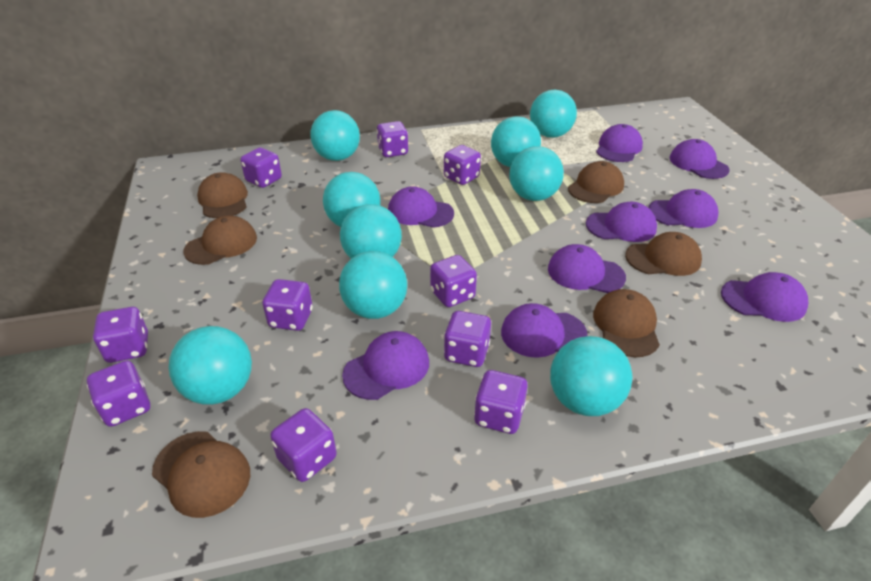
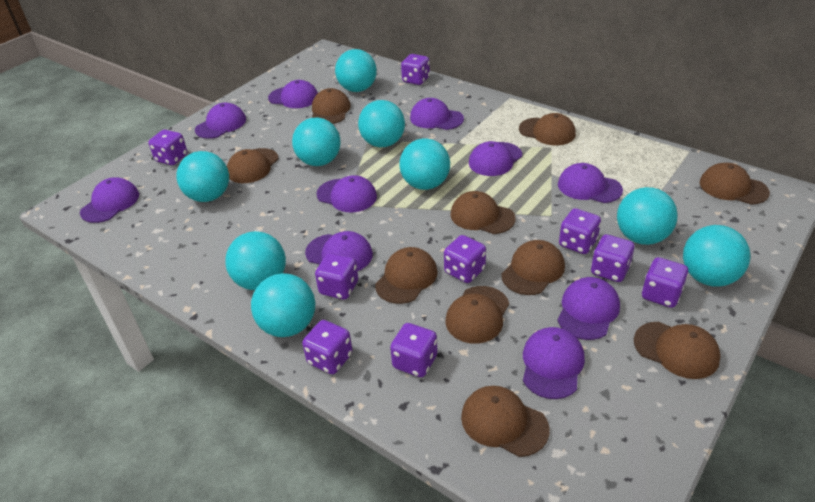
brown cap: [152,431,250,518] [183,216,257,265] [197,172,248,218] [568,161,624,203] [593,289,660,357] [625,232,702,276] = 6 -> [227,148,278,183] [312,88,351,124] [375,247,438,304] [445,286,509,344] [450,191,516,234] [461,386,549,457] [501,240,565,295] [519,113,576,145] [634,322,721,379] [700,163,770,205] = 10
purple cap: [342,331,429,400] [388,186,454,228] [501,303,588,358] [548,244,626,293] [586,202,657,242] [596,124,643,162] [648,189,719,228] [670,139,729,179] [721,272,808,322] = 9 -> [80,178,139,223] [195,103,246,139] [268,80,318,108] [305,231,373,271] [316,175,377,212] [410,98,464,130] [469,141,522,176] [523,327,585,399] [557,277,620,340] [558,163,623,203] = 10
purple dice: [87,360,150,427] [93,307,148,363] [240,148,282,188] [262,279,313,331] [270,408,337,482] [377,121,408,157] [430,255,477,307] [444,145,481,185] [444,311,491,367] [474,370,528,434] = 10 -> [148,130,188,165] [302,320,353,374] [315,253,358,300] [390,323,438,377] [401,54,430,85] [444,235,486,283] [559,208,601,254] [591,234,634,282] [642,257,689,308] = 9

